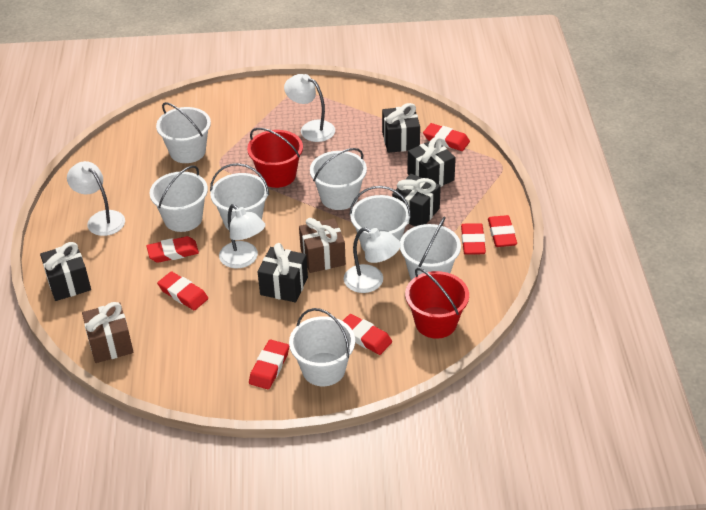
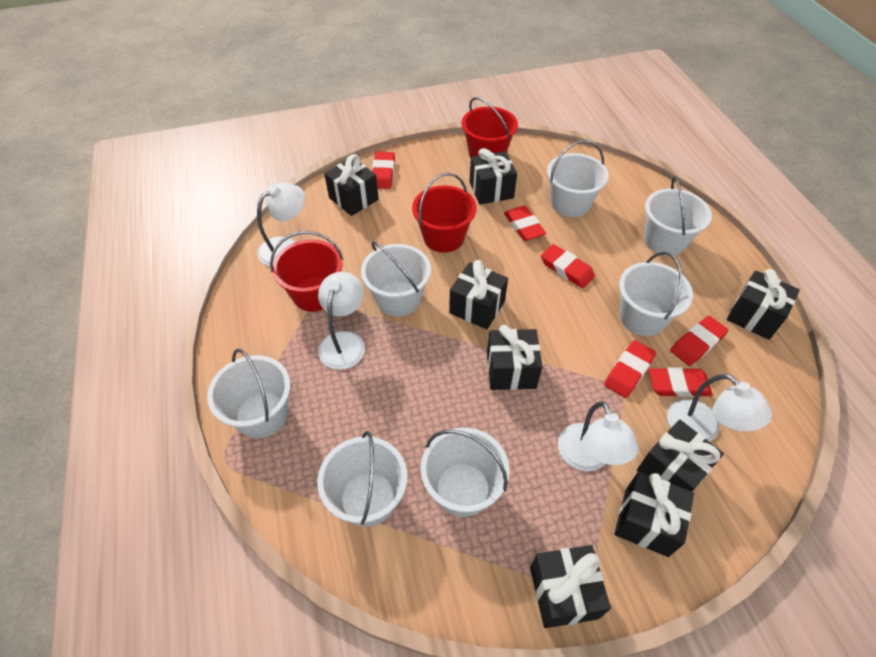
black gift: [40,242,91,301] [258,243,308,302] [382,103,420,153] [392,174,441,227] [407,137,456,187] = 5 -> [324,154,379,216] [449,260,508,329] [470,148,517,204] [487,325,542,390] [530,545,611,628] [614,472,694,557] [637,419,724,491] [727,269,800,340] = 8
brown gift: [82,302,133,363] [299,218,346,273] = 2 -> none = 0
red bucket: [247,128,303,188] [405,268,469,339] = 2 -> [270,231,343,312] [412,173,477,253] [462,97,518,158] = 3
red eraser: [147,236,199,263] [157,271,208,310] [249,340,289,389] [343,314,392,355] [423,123,470,151] [461,223,486,255] [488,215,517,247] = 7 -> [372,152,395,189] [504,206,546,241] [541,244,595,288] [604,340,656,398] [649,367,713,397] [670,316,728,366] = 6

